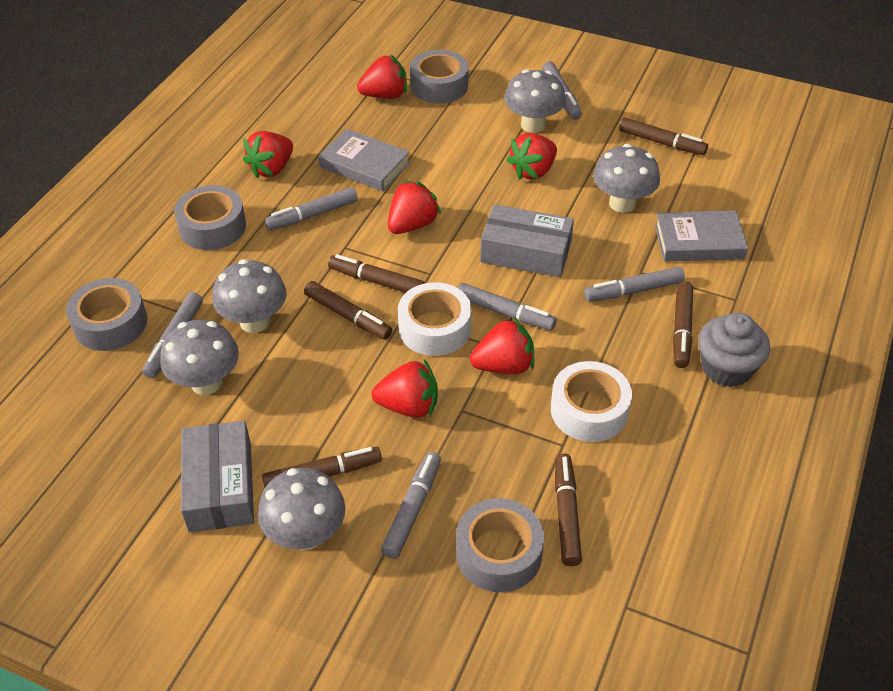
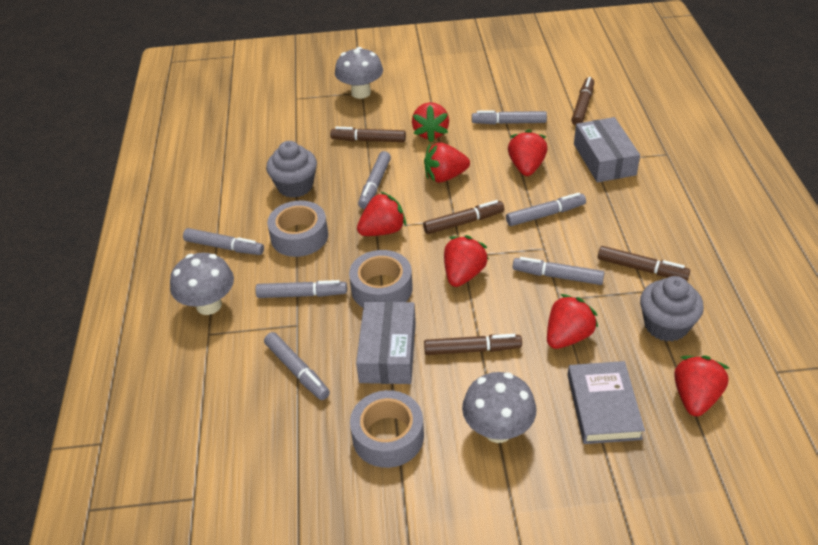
brown marker: [262,447,382,487] [304,281,392,340] [328,254,425,293] [555,453,582,566] [619,118,708,155] [673,281,693,368] = 6 -> [330,127,406,142] [423,200,504,234] [424,334,522,355] [571,77,594,125] [598,246,690,281] = 5
grey book: [318,129,410,191] [655,211,748,261] = 2 -> [568,361,645,444] = 1
grey cupcake: [698,313,770,387] = 1 -> [266,141,317,198] [640,276,704,342] = 2
grey marker: [142,292,203,378] [265,187,358,230] [381,452,441,559] [458,283,556,330] [542,61,582,120] [584,267,685,302] = 6 -> [183,228,264,255] [255,280,347,298] [264,332,330,400] [358,151,391,209] [472,110,547,124] [506,193,586,226] [512,257,604,285] = 7
grey mushroom: [160,320,239,395] [212,259,286,333] [258,468,345,550] [504,69,566,133] [593,144,660,213] = 5 -> [170,253,234,315] [335,47,383,99] [462,372,537,443] = 3
grey tape: [66,278,147,351] [174,185,246,250] [410,50,469,103] [456,498,544,592] = 4 -> [267,200,328,257] [349,250,413,307] [350,390,424,468] = 3
red strawberry: [243,131,293,179] [357,54,407,99] [372,359,438,418] [388,180,441,234] [470,317,534,374] [507,133,557,180] = 6 -> [357,191,406,236] [412,102,449,142] [424,142,470,183] [444,235,489,287] [508,130,547,176] [547,294,598,349] [674,356,729,416] = 7
white tape: [398,282,471,356] [551,361,632,442] = 2 -> none = 0

